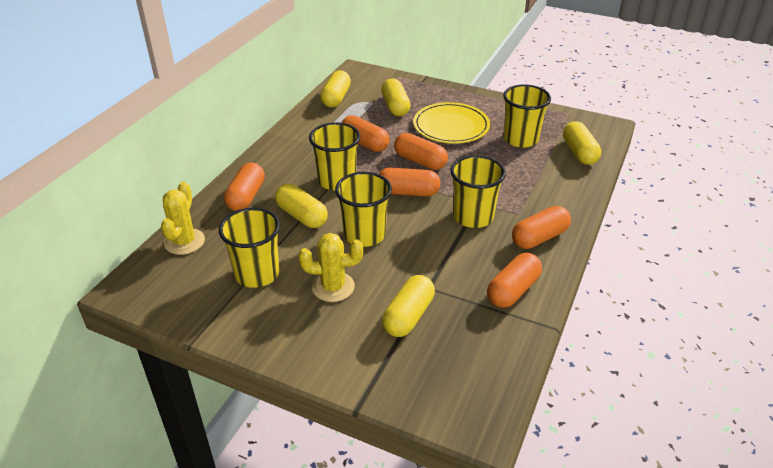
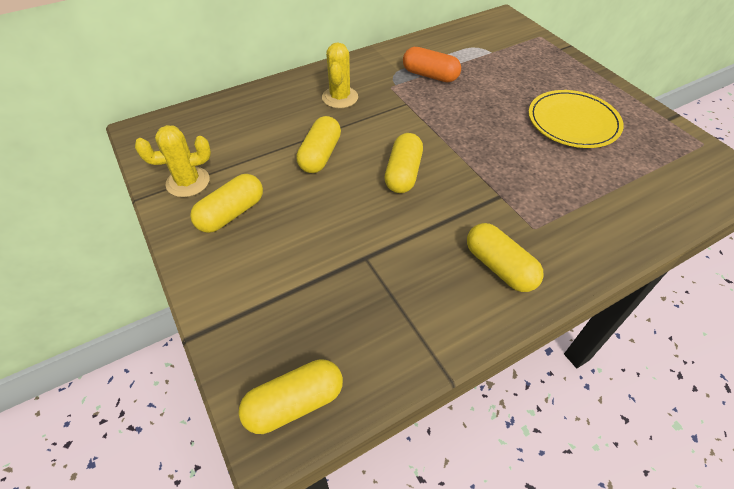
orange capsule: [224,163,265,211] [341,115,390,152] [379,168,441,197] [394,133,448,170] [487,253,542,308] [512,206,571,249] = 6 -> [403,47,461,82] = 1
yellow cup: [219,208,280,288] [309,122,360,191] [335,172,392,247] [450,155,506,228] [503,84,551,148] = 5 -> none = 0

